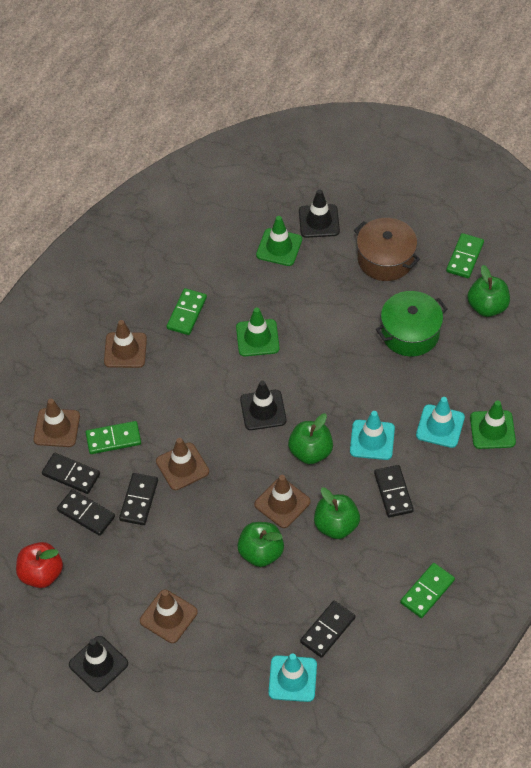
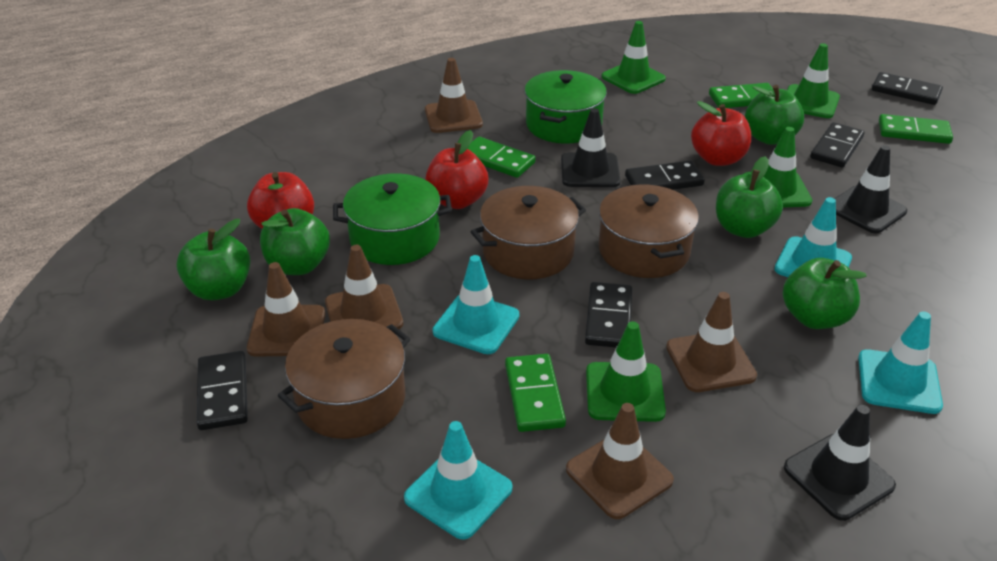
brown pot: [354,218,420,281] = 1 -> [278,319,410,439] [470,186,586,279] [599,184,699,278] = 3
green apple: [237,522,284,567] [288,414,333,464] [314,488,360,539] [467,265,510,317] = 4 -> [176,219,250,300] [260,208,330,275] [716,156,783,238] [745,85,804,145] [783,258,867,329] = 5
green pot: [376,291,447,357] = 1 -> [333,173,452,265] [525,70,607,144] = 2
green traffic cone: [236,307,280,356] [256,216,302,266] [470,400,516,449] = 3 -> [586,321,666,422] [601,21,666,94] [744,127,812,207] [787,43,840,118] = 4
red apple: [16,542,63,588] = 1 -> [247,172,314,229] [425,130,488,209] [691,101,751,166] = 3
turquoise traffic cone: [268,653,317,702] [350,411,395,460] [416,397,465,448] = 3 -> [404,421,512,540] [433,255,519,354] [774,197,852,277] [858,311,943,414] = 4

